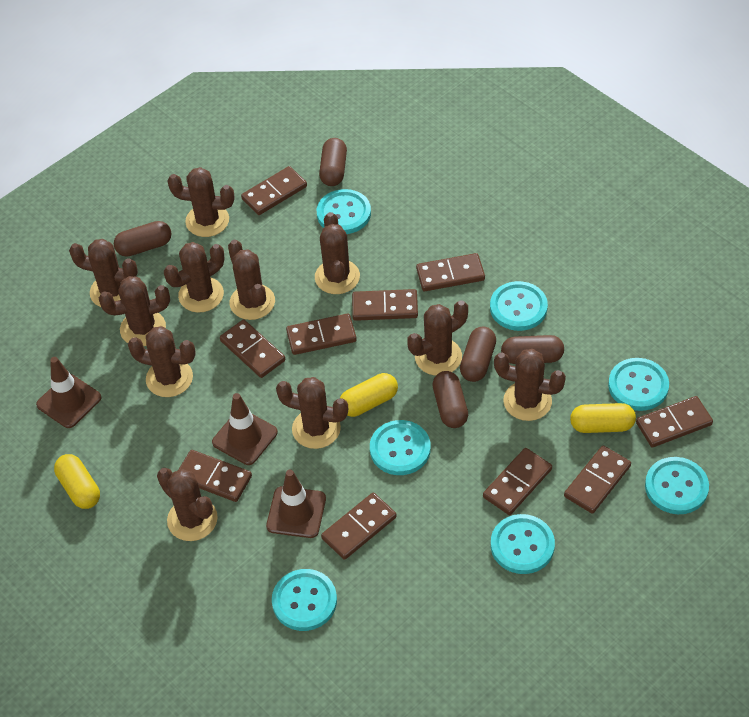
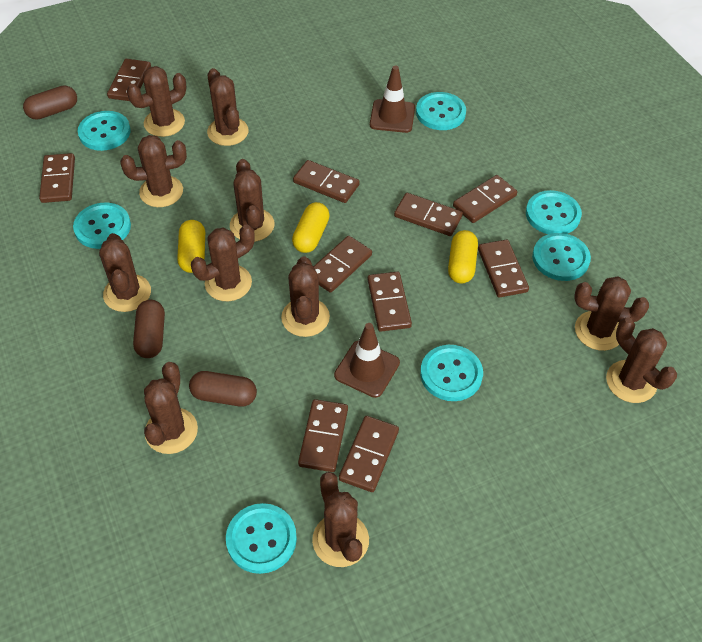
brown capsule: [114,221,171,257] [319,138,347,186] [432,371,468,428] [460,327,496,382] [501,335,564,364] = 5 -> [23,85,77,120] [133,300,165,358] [189,371,257,407] = 3
brown traffic cone: [36,357,102,428] [212,393,278,465] [266,470,326,538] = 3 -> [334,323,400,398] [370,66,415,133] = 2

